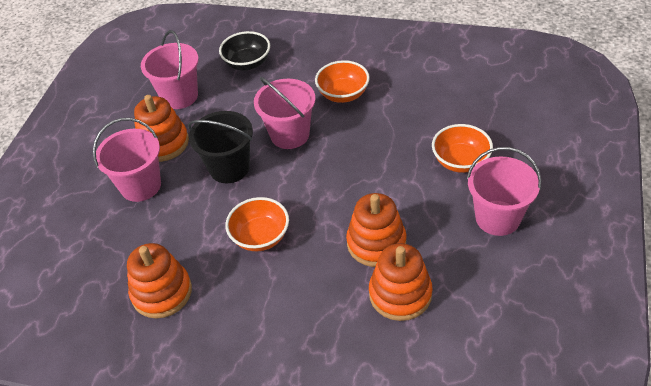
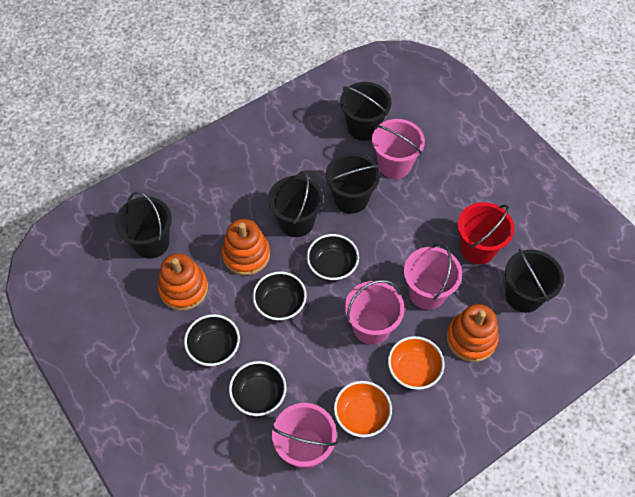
black bowl: [219,31,270,71] = 1 -> [184,314,240,366] [229,361,287,416] [253,272,307,321] [307,234,359,281] = 4
black bucket: [188,111,253,183] = 1 -> [115,192,172,258] [268,171,323,237] [326,153,380,214] [340,82,391,141] [505,249,564,313] = 5
orange bowl: [225,197,289,251] [315,60,370,103] [432,124,493,173] = 3 -> [334,381,392,437] [388,336,445,390] = 2
orange stacking toy: [127,243,192,319] [134,95,189,162] [346,193,406,267] [369,243,433,321] = 4 -> [158,253,208,311] [222,219,270,276] [446,304,499,362] = 3
red bucket: none = 0 -> [458,202,514,264] = 1

